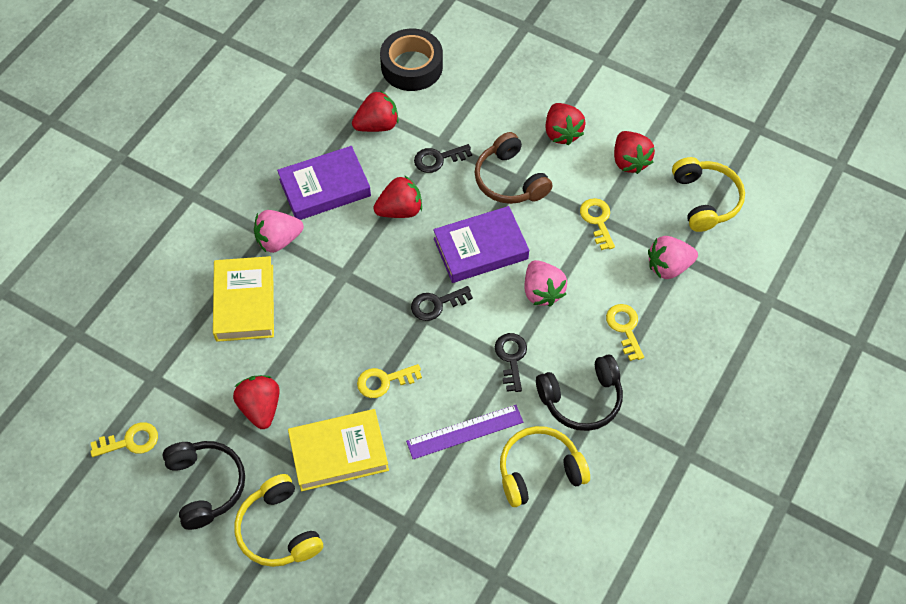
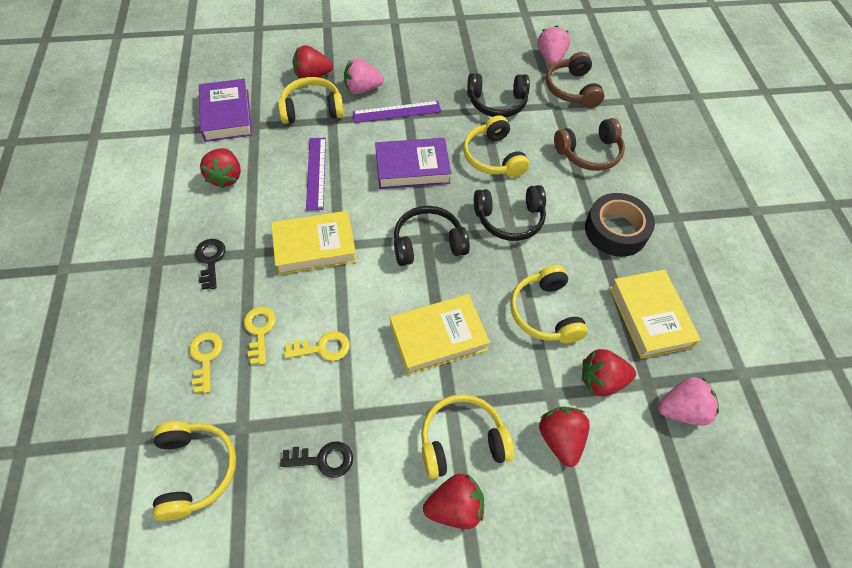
black headphones: [163,441,245,530] [536,354,623,431] = 2 -> [394,206,470,266] [467,73,530,117] [474,185,546,241] = 3
black key: [411,286,473,321] [414,144,472,173] [495,333,527,392] = 3 -> [195,239,226,290] [280,441,353,478] = 2
brown headphones: [474,132,553,204] = 1 -> [546,52,605,108] [554,118,625,171] = 2
purple ruler: [406,405,523,459] = 1 -> [306,138,326,211] [353,101,441,123] = 2
yellow book: [213,256,274,342] [288,409,389,491] = 2 -> [271,211,357,275] [390,294,490,375] [609,270,701,359] = 3
yellow headphones: [234,474,323,567] [500,426,590,507] [672,157,745,232] = 3 -> [153,421,236,521] [278,77,344,124] [421,394,514,479] [463,115,529,177] [510,265,588,343] = 5
yellow key: [90,422,158,457] [357,364,422,398] [580,198,615,250] [606,304,644,361] = 4 -> [189,332,223,393] [244,307,276,365] [284,331,350,361] = 3

